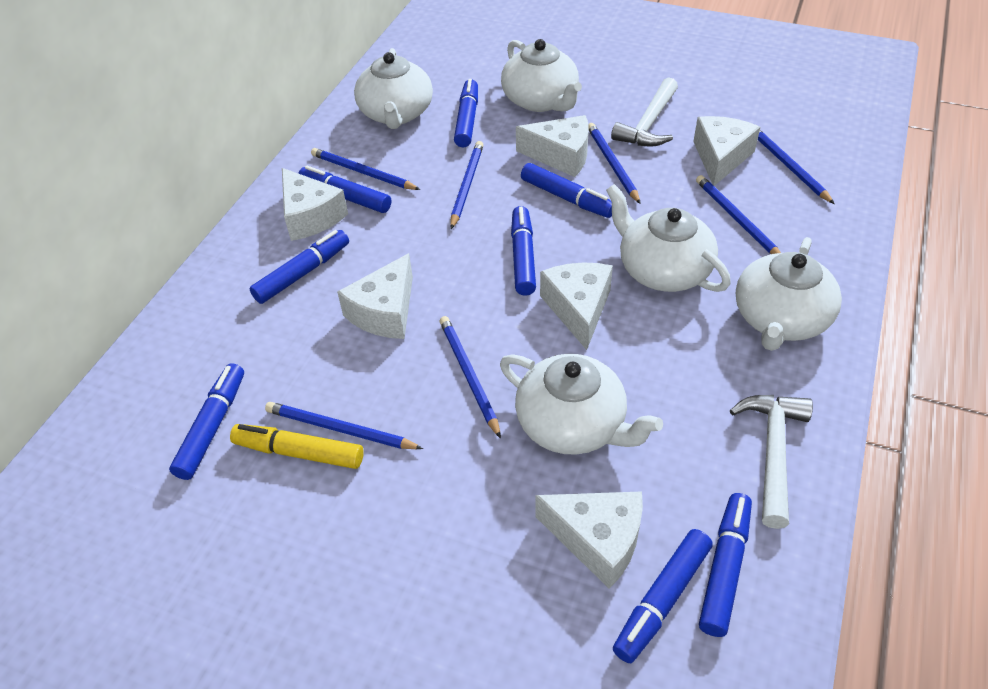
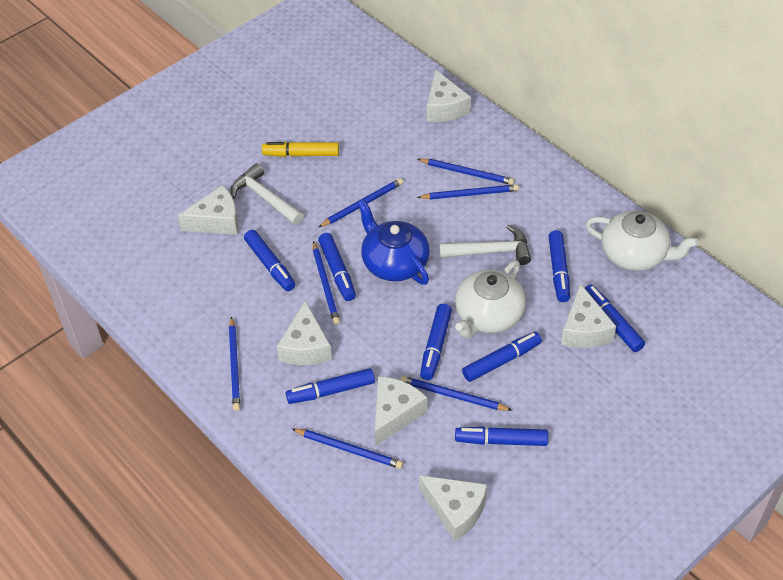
blue teapot: none = 0 -> [358,199,430,285] = 1
white teapot: [354,48,433,129] [500,354,663,455] [501,39,582,112] [606,184,731,292] [736,237,842,351] = 5 -> [455,260,526,338] [585,211,699,271] = 2

